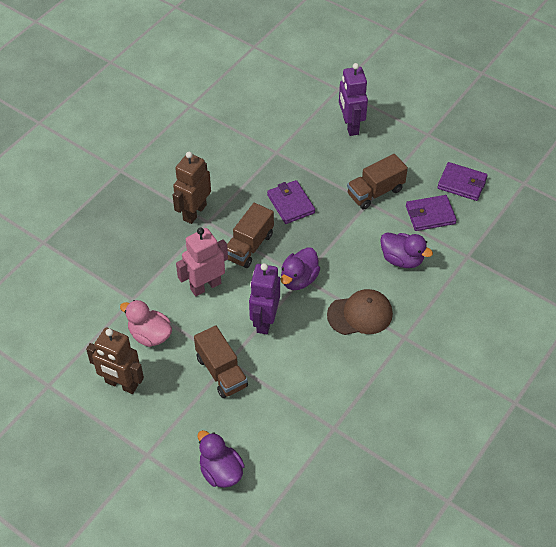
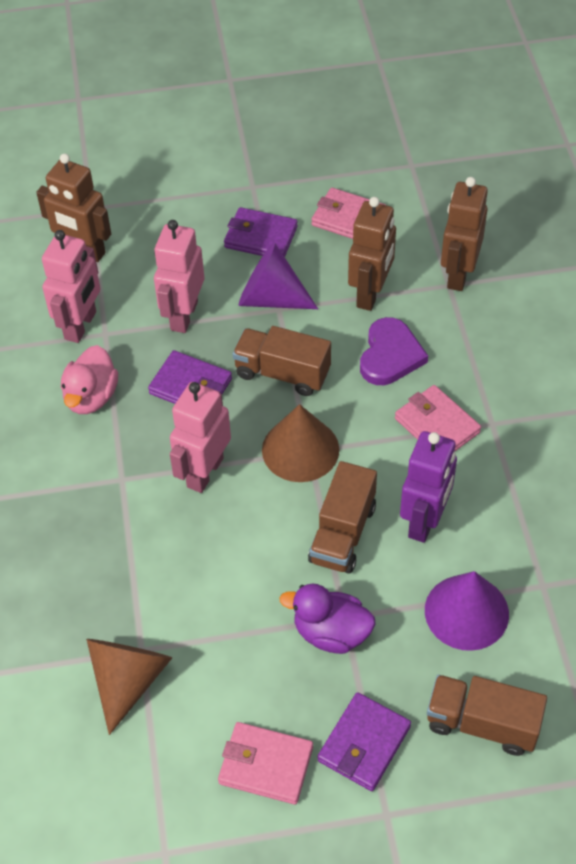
brown cap: [327,289,393,335] = 1 -> none = 0
brown cone: none = 0 -> [86,639,172,735] [262,404,339,482] = 2
brown robot: [86,327,144,394] [173,152,211,224] = 2 -> [36,153,111,262] [348,197,396,311] [441,177,488,291] = 3
pink robot: [176,228,228,296] = 1 -> [42,230,101,343] [154,220,204,333] [170,382,231,493] = 3
pink wallet: none = 0 -> [218,722,313,805] [311,188,386,239] [395,385,481,451] = 3
purple cone: none = 0 -> [239,242,318,309] [425,571,509,651] = 2
purple duck: [198,430,245,488] [281,247,320,290] [380,232,433,268] = 3 -> [279,584,375,654] = 1
purple heart: none = 0 -> [360,317,428,385] = 1
purple robot: [249,263,280,334] [339,63,368,136] = 2 -> [400,431,457,543] = 1

